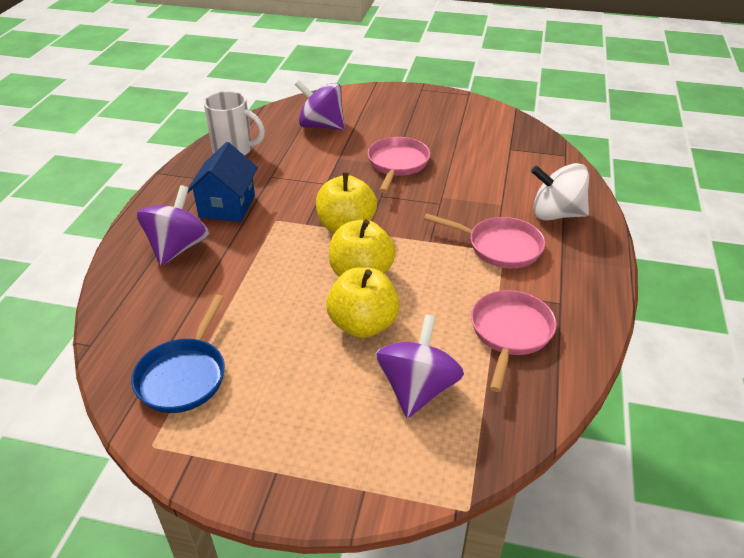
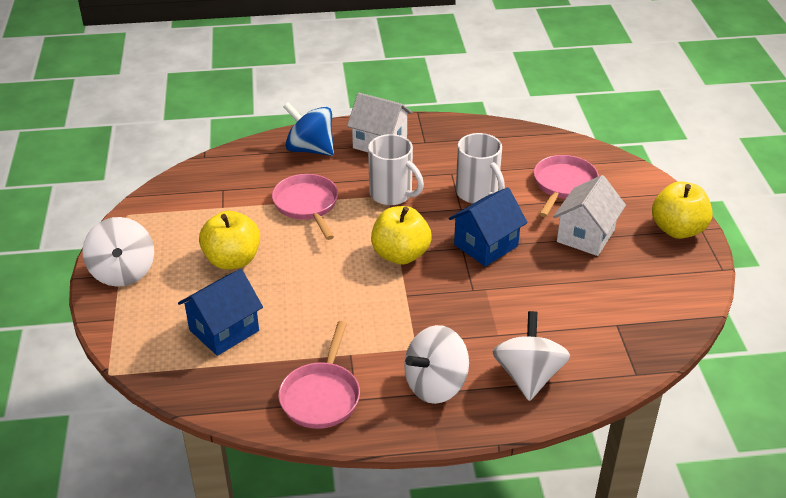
blue house: [188,142,258,222] = 1 -> [178,269,263,356] [449,187,528,267] = 2
blue pan: [131,295,225,413] = 1 -> none = 0
blue spinning top: none = 0 -> [283,102,334,156] = 1
purple spinning top: [137,185,209,266] [295,80,345,130] [375,314,464,418] = 3 -> none = 0
white house: none = 0 -> [347,92,412,152] [553,175,626,256] = 2
white mug: [203,91,265,156] = 1 -> [368,134,424,205] [456,133,505,204] = 2
white spinning top: [531,163,589,220] = 1 -> [82,217,154,287] [404,325,469,404] [492,311,570,401] = 3

